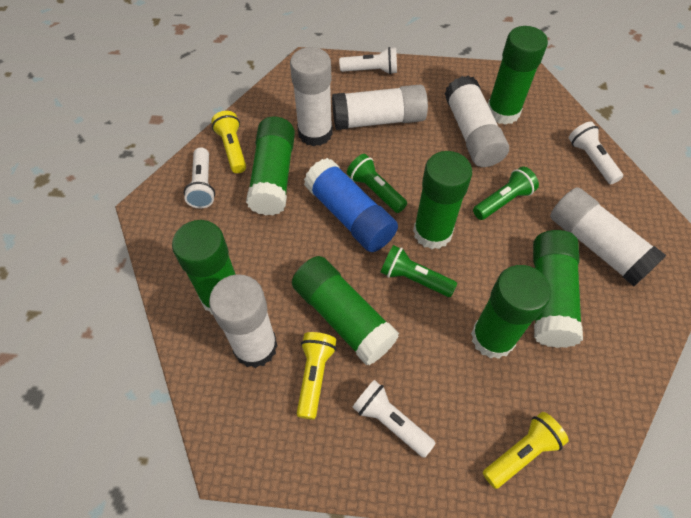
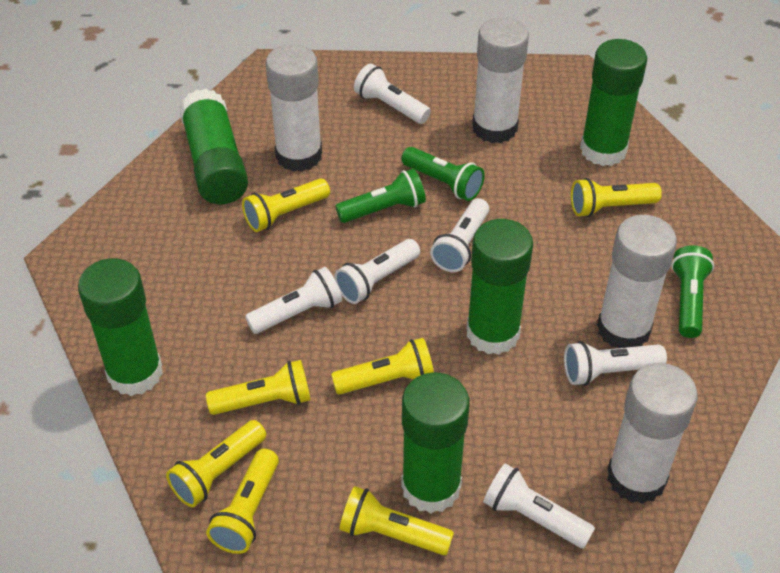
blue glue stick: [304,158,398,252] = 1 -> none = 0
green glue stick: [172,220,236,315] [246,116,295,216] [292,256,399,365] [413,151,472,249] [471,265,551,359] [488,26,548,125] [533,230,583,348] = 7 -> [78,258,163,396] [179,89,248,204] [401,372,470,513] [467,219,533,355] [580,39,647,166] = 5
white flashlight: [184,148,215,208] [339,47,397,74] [352,380,436,458] [569,122,623,184] = 4 -> [245,267,342,334] [334,239,420,304] [354,64,431,124] [430,198,489,272] [483,463,595,548] [564,341,667,386] = 6
white glue stick: [209,274,278,368] [290,47,333,146] [332,84,428,130] [444,75,509,167] [550,187,667,286] = 5 -> [266,44,322,172] [472,17,529,143] [597,215,677,348] [607,363,698,504] = 4
yellow flashlight: [211,111,246,173] [297,332,336,419] [483,412,569,489] = 3 -> [166,420,266,507] [206,360,311,415] [206,449,279,554] [242,178,330,232] [331,338,434,395] [340,486,454,555] [571,178,662,217] = 7

